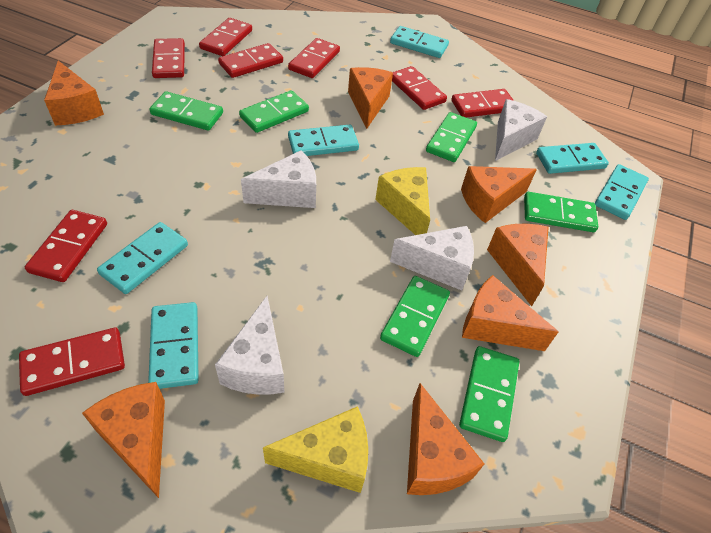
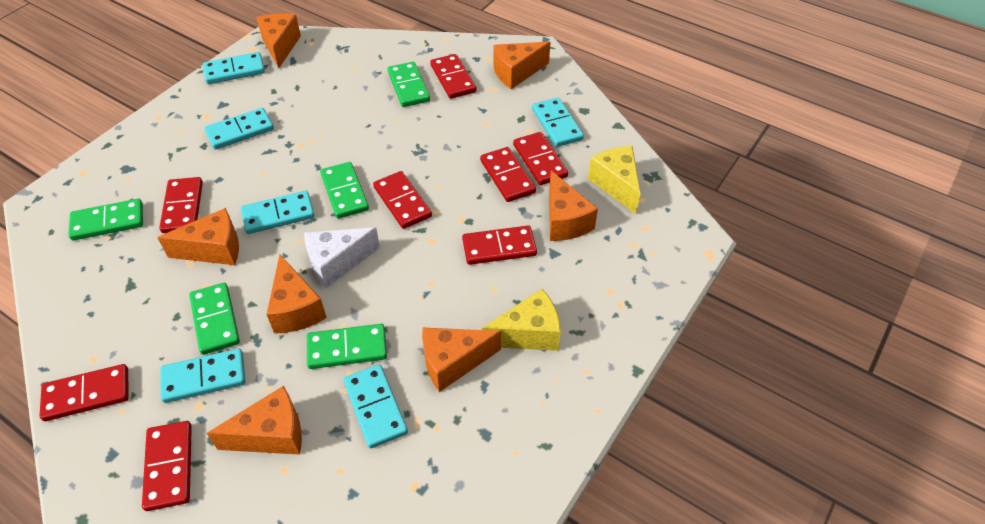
green domino: [149,91,223,131] [239,90,309,133] [380,276,450,357] [426,112,477,162] [459,346,519,442] [524,192,598,232] = 6 -> [68,199,143,241] [189,283,240,355] [307,324,387,369] [320,162,369,219] [388,62,430,107] = 5
white cheese: [215,296,285,395] [241,150,316,208] [390,226,474,291] [495,99,547,161] = 4 -> [305,227,380,288] = 1

